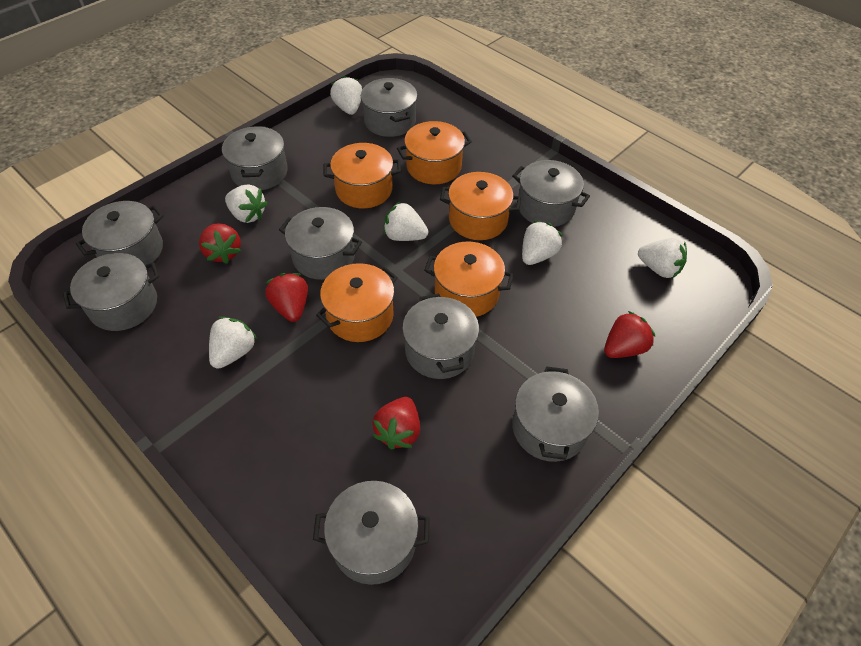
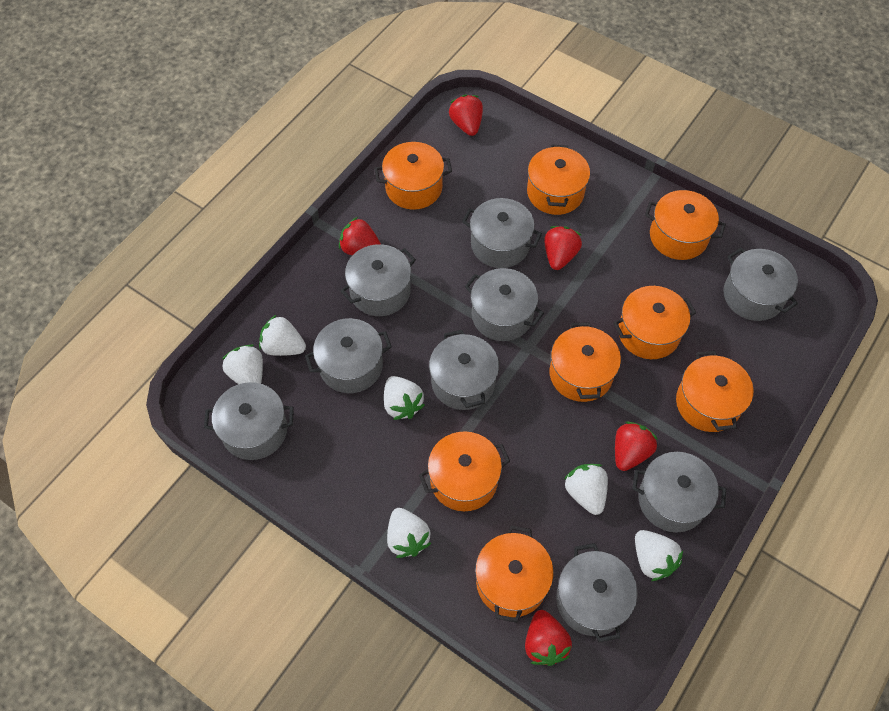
orange pot: [316,263,398,342] [324,143,401,208] [397,121,472,184] [424,242,514,317] [440,172,521,240] = 5 -> [374,142,452,210] [419,431,510,511] [475,525,554,623] [527,145,590,215] [550,322,621,402] [613,286,696,359] [645,190,726,260] [676,351,754,432] = 8
red strawberry: [199,223,241,264] [265,273,308,322] [373,397,420,449] [604,311,655,358] = 4 -> [339,217,381,255] [449,94,483,136] [525,610,572,666] [544,226,582,270] [615,422,658,471] = 5

